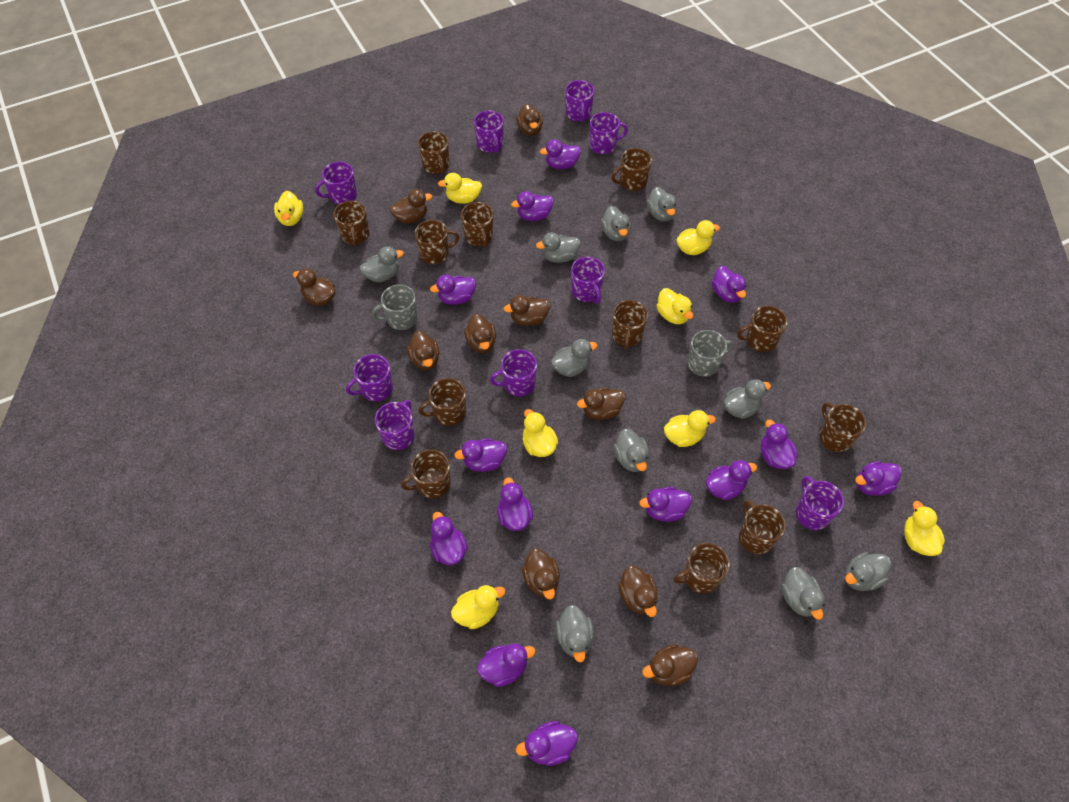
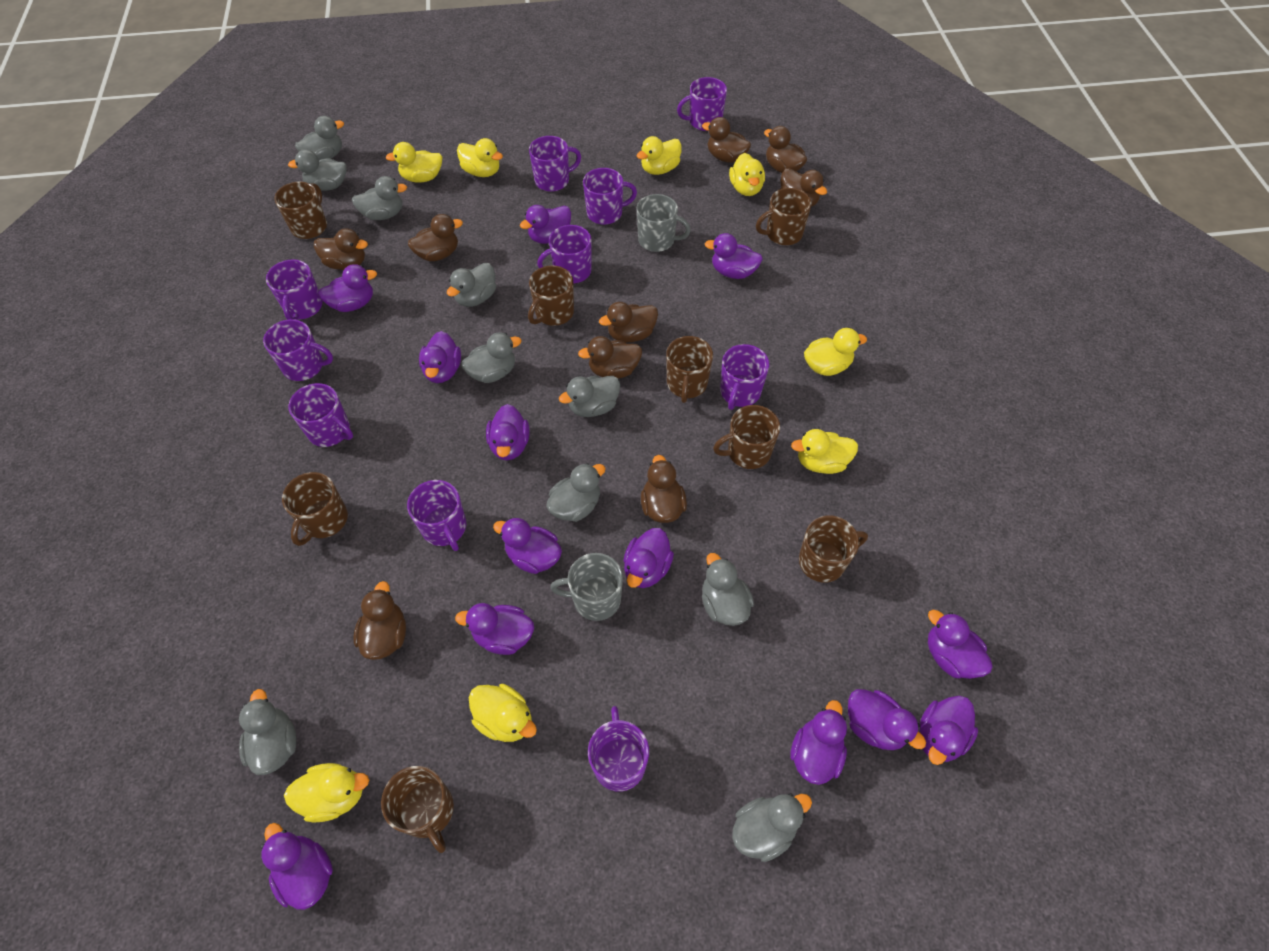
brown duck: [293,268,336,306] [390,189,432,223] [407,331,440,370] [464,314,496,353] [504,295,550,326] [516,103,543,136] [522,548,560,599] [577,388,625,420] [618,565,658,617] [642,644,698,686] = 10 -> [314,228,368,270] [354,581,406,660] [408,214,463,261] [578,336,642,378] [599,302,658,342] [641,455,687,523] [702,117,751,163] [764,126,807,173] [780,168,827,206] = 9
brown mug: [334,201,370,247] [401,450,451,498] [415,220,459,264] [418,131,450,174] [419,378,466,426] [461,202,493,248] [611,148,652,191] [612,300,648,350] [673,543,730,593] [737,306,787,352] [739,500,785,554] [819,402,866,452] = 12 -> [274,182,327,239] [282,472,348,546] [381,766,454,853] [528,265,574,326] [666,336,713,403] [713,405,780,469] [756,188,812,245] [799,516,868,583] = 8
purple mug: [315,162,357,204] [346,354,393,401] [375,400,415,450] [474,111,504,153] [490,349,537,396] [565,80,594,122] [571,257,605,303] [590,112,628,154] [796,476,844,530] = 9 -> [263,319,333,381] [266,259,323,320] [289,383,353,447] [407,480,466,551] [529,136,581,192] [537,225,591,283] [583,168,637,225] [588,706,649,792] [677,77,727,131] [720,344,769,410] = 10

